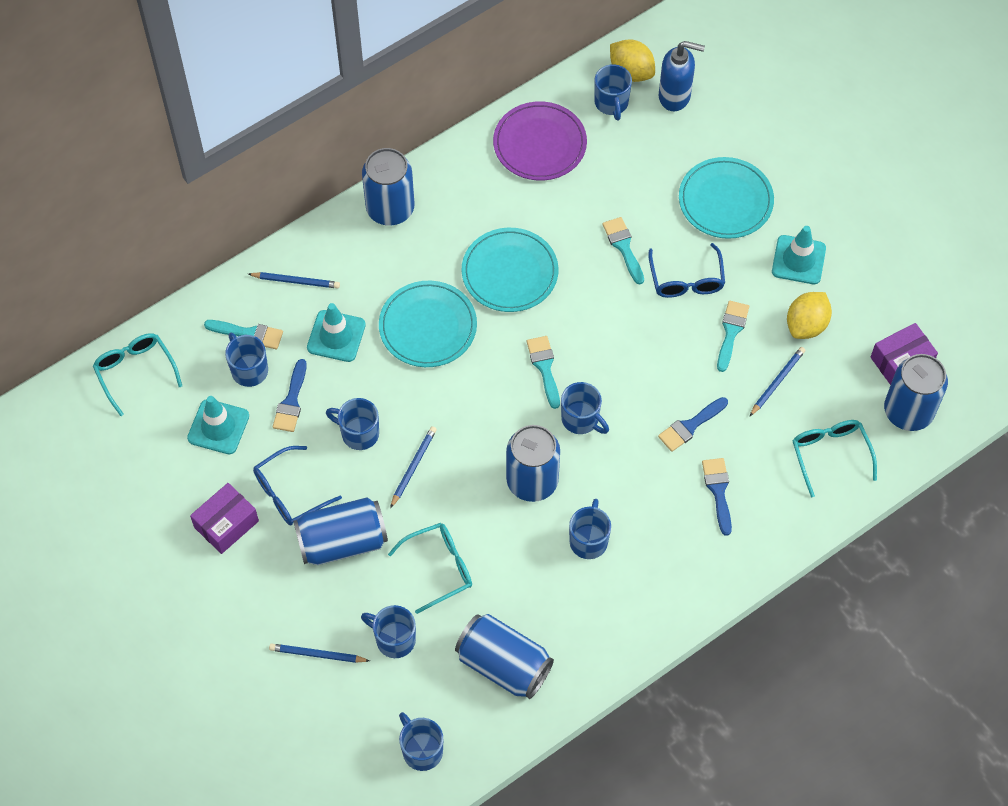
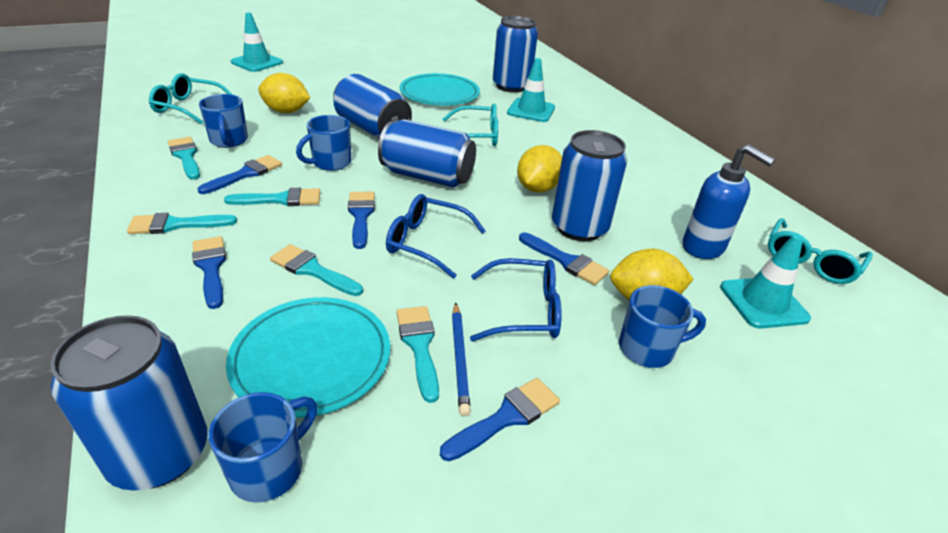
blue brush: [273,359,307,432] [658,397,728,452] [702,458,732,536] = 3 -> [192,236,226,309] [197,155,282,194] [348,192,375,249] [440,378,560,461] [519,232,609,285] = 5
blue mug: [225,333,268,387] [326,398,379,450] [361,605,416,658] [399,712,443,771] [561,382,609,434] [569,499,611,559] [594,64,632,121] = 7 -> [199,94,248,148] [209,392,317,503] [296,115,351,171] [619,285,706,368] = 4
blue pencil: [248,272,340,289] [269,643,370,663] [390,426,437,508] [750,347,806,416] = 4 -> [452,303,471,416] = 1
purple box: [190,483,259,554] [871,323,938,385] = 2 -> none = 0
purple plate: [493,101,587,180] = 1 -> none = 0
turquoise brush: [204,320,283,349] [527,336,560,409] [602,217,644,285] [717,301,749,372] = 4 -> [127,213,237,234] [168,137,200,180] [224,188,320,206] [270,244,363,296] [397,306,439,403] = 5
turquoise plate: [379,281,477,367] [462,228,558,312] [679,157,774,239] = 3 -> [226,297,390,418] [400,73,480,105] = 2
yellow lemon: [610,39,655,82] [787,292,832,339] = 2 -> [258,73,310,113] [517,145,562,193] [610,249,694,300] = 3

